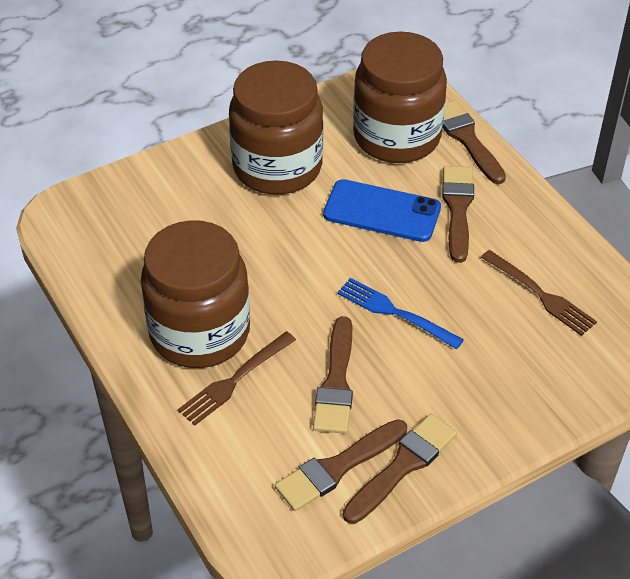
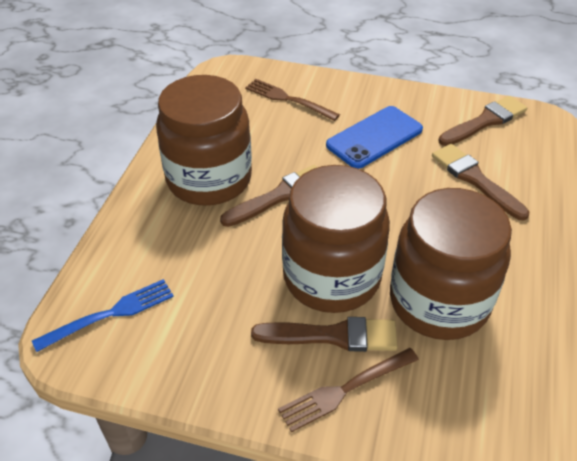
brown brush: [275,419,407,511] [313,316,353,434] [343,414,457,524] [442,100,506,184] [442,166,474,263] = 5 -> [220,165,318,227] [251,317,398,352] [432,144,529,220] [439,96,527,146] = 4

